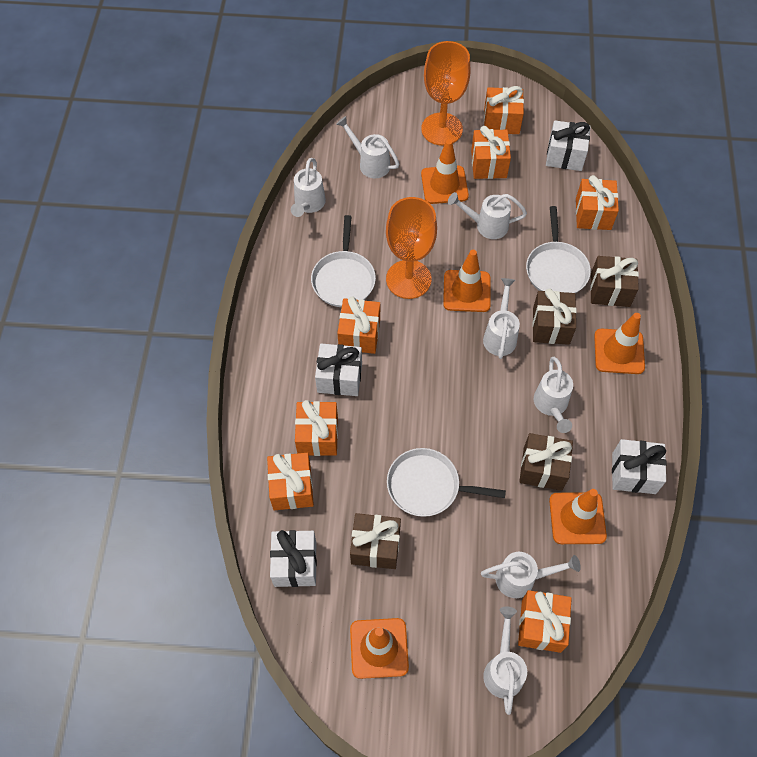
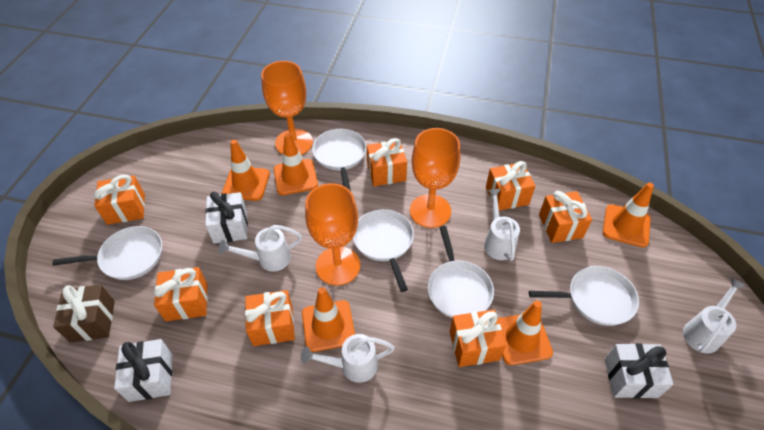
brown gift: [350,513,401,569] [519,433,573,491] [532,288,577,345] [590,256,639,307] = 4 -> [53,285,115,343] = 1
orange goblet: [386,197,437,299] [421,41,470,146] = 2 -> [261,61,313,155] [305,183,360,285] [410,128,460,228] = 3
white gift: [270,530,317,587] [315,343,362,396] [546,120,591,171] [612,439,667,494] = 4 -> [114,339,173,402] [205,191,248,244] [605,343,674,399] = 3
white pan: [311,215,376,307] [387,448,506,517] [526,206,591,293] = 3 -> [52,226,162,280] [312,129,367,191] [353,209,414,292] [428,226,494,318] [529,266,639,326] = 5
white watering can: [291,158,326,217] [336,116,399,178] [448,192,527,239] [481,552,581,598] [483,278,520,359] [483,607,527,715] [534,357,573,433] = 7 -> [219,225,302,271] [301,334,395,383] [484,189,520,261] [683,278,746,353] = 4

